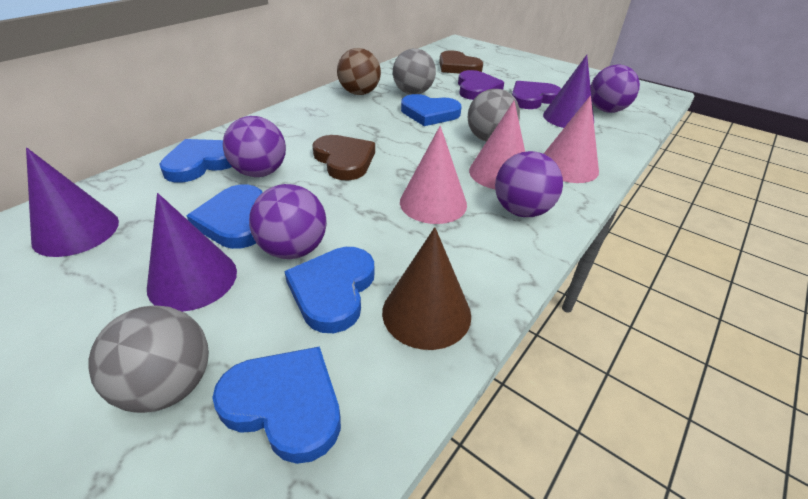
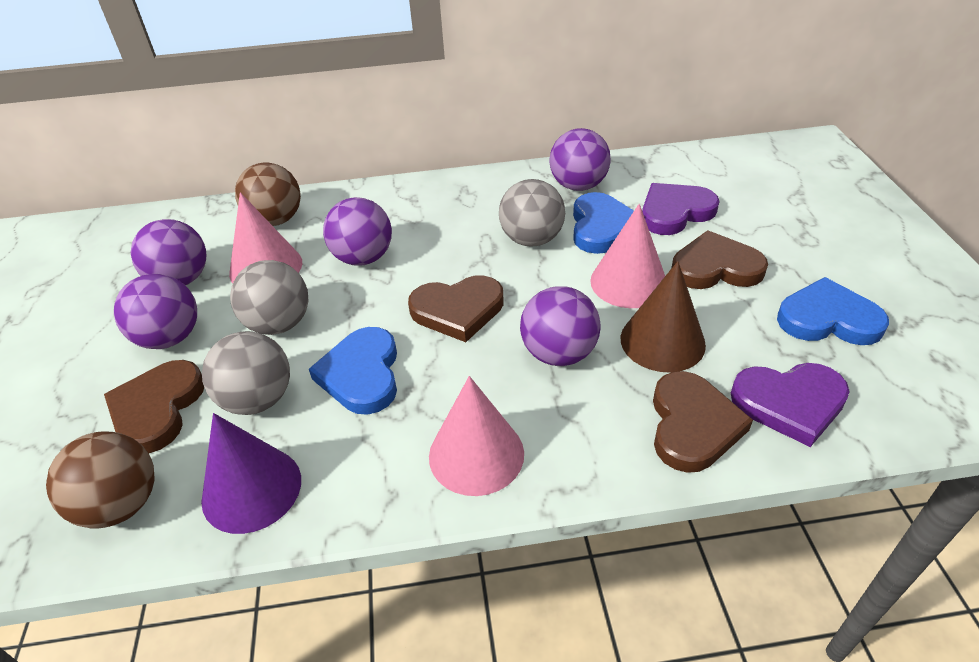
blue heart: [159,139,232,183] [187,184,263,249] [212,346,341,464] [284,247,375,333] [401,94,461,126] = 5 -> [309,327,397,415] [573,192,645,254] [777,277,889,345] = 3
brown ball: [337,48,381,95] = 1 -> [46,431,155,528] [235,162,301,226] = 2
brown heart: [312,135,375,180] [439,50,483,74] = 2 -> [104,360,204,453] [408,275,503,342] [653,371,753,473] [671,230,768,289] = 4
purple ball: [223,116,286,177] [249,184,327,259] [495,151,563,217] [591,65,640,113] = 4 -> [114,274,197,349] [131,219,206,285] [323,197,392,266] [520,286,600,366] [550,128,611,191] = 5
purple cone: [26,147,119,257] [147,193,237,312] [543,55,594,128] = 3 -> [201,413,301,534] = 1

